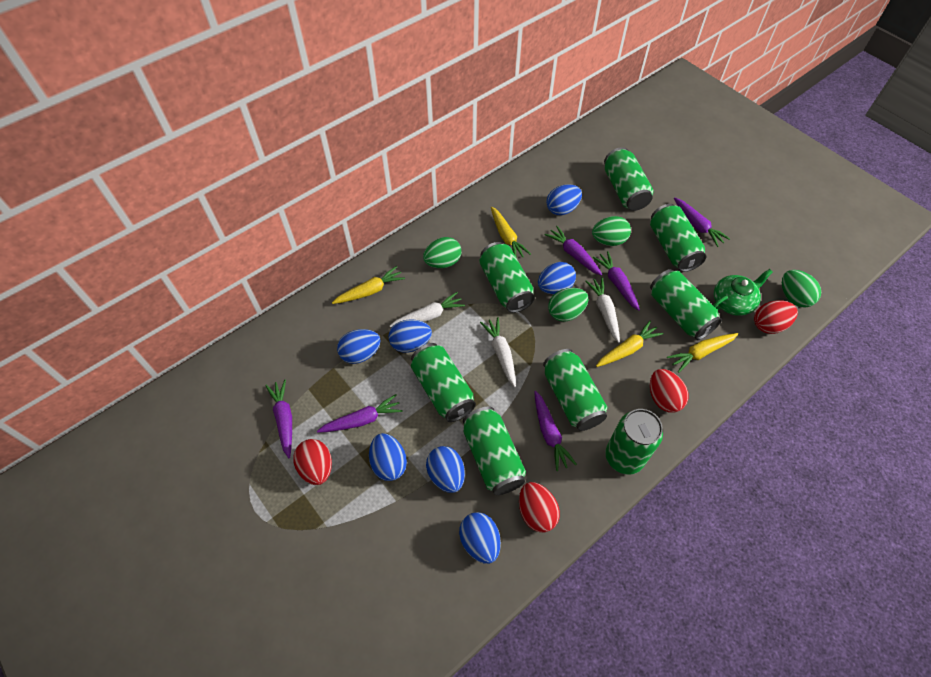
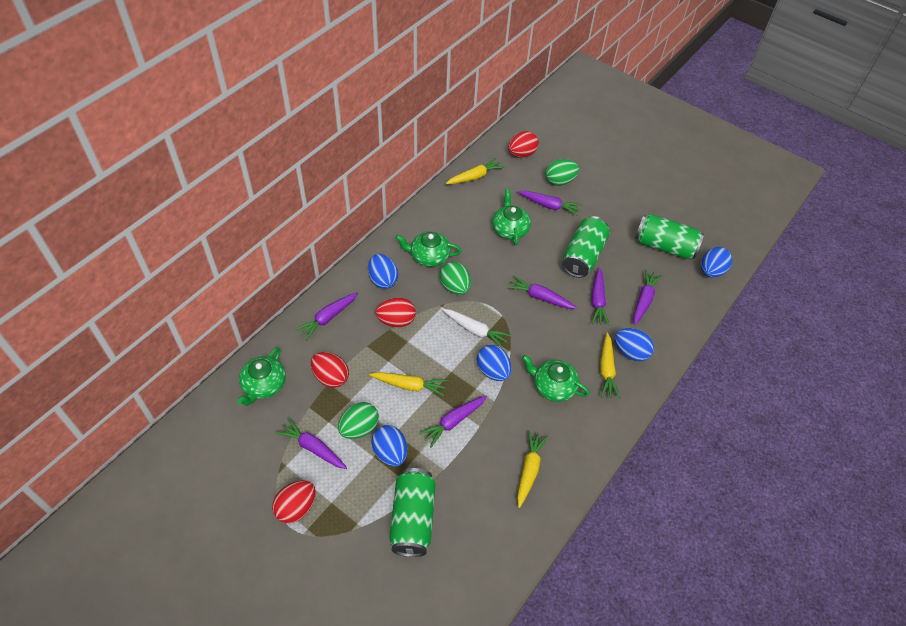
blue egg: [337,329,381,364] [369,433,407,481] [388,319,432,353] [426,446,465,493] [459,512,501,564] [538,262,576,294] [546,184,582,215] = 7 -> [368,254,398,289] [371,425,407,467] [477,345,512,381] [615,328,654,361] [701,247,732,278] = 5
green can: [411,343,476,422] [463,406,526,495] [479,242,535,313] [543,349,607,431] [604,147,654,211] [605,409,663,475] [650,204,707,272] [650,269,722,340] = 8 -> [389,468,436,557] [562,216,610,278] [635,214,704,259] = 3
green egg: [423,237,462,268] [548,288,588,321] [592,216,631,246] [782,270,821,308] = 4 -> [338,402,379,439] [440,261,471,295] [545,159,579,186] = 3
green teapot: [713,269,773,316] = 1 -> [237,347,286,406] [395,231,461,267] [492,189,531,246] [522,355,589,402] = 4
purple carrot: [265,379,292,458] [317,394,403,433] [534,391,577,471] [545,226,602,276] [592,251,640,311] [674,198,730,247] = 6 -> [276,418,347,469] [295,292,358,340] [419,396,487,448] [507,276,577,309] [518,191,582,216] [591,267,609,326] [633,270,662,325] = 7
white carrot: [390,292,465,327] [480,317,516,387] [585,277,620,343] = 3 -> [442,309,511,348] = 1

